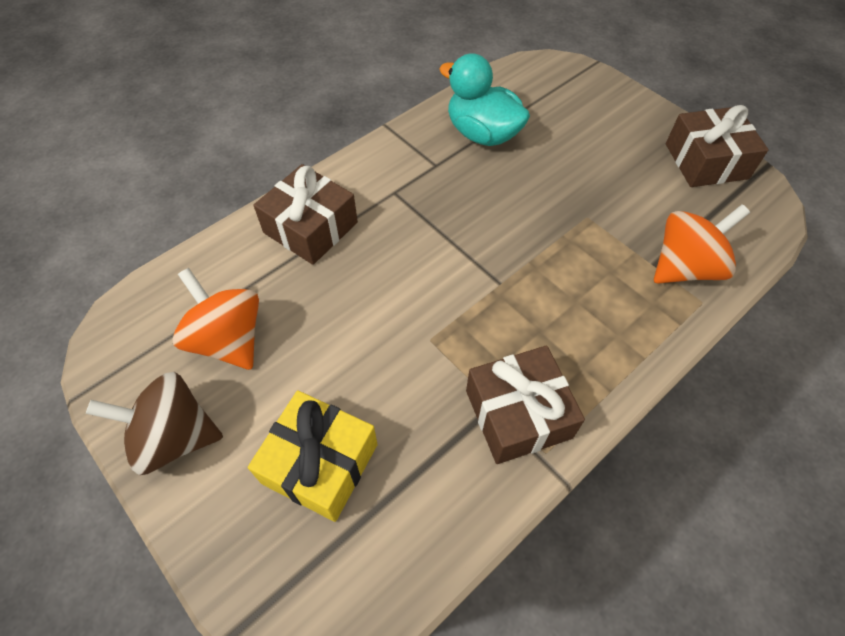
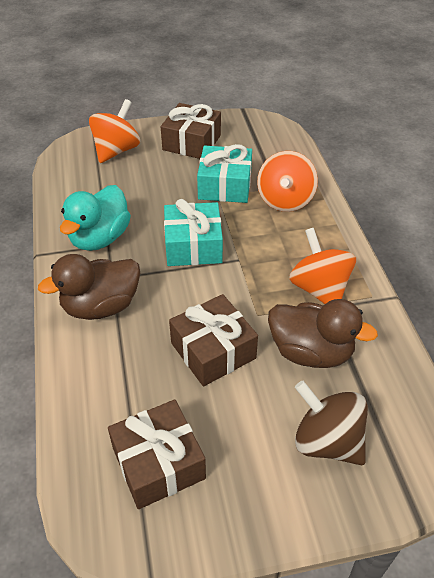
brown duck: none = 0 -> [38,254,140,320] [268,299,378,368] = 2
orange spinning top: [173,268,259,370] [654,204,750,284] = 2 -> [89,99,140,163] [257,151,318,212] [289,228,356,304] = 3
turquoise gift: none = 0 -> [164,199,223,266] [197,144,252,203] = 2
yellow gift: [248,390,378,522] = 1 -> none = 0

